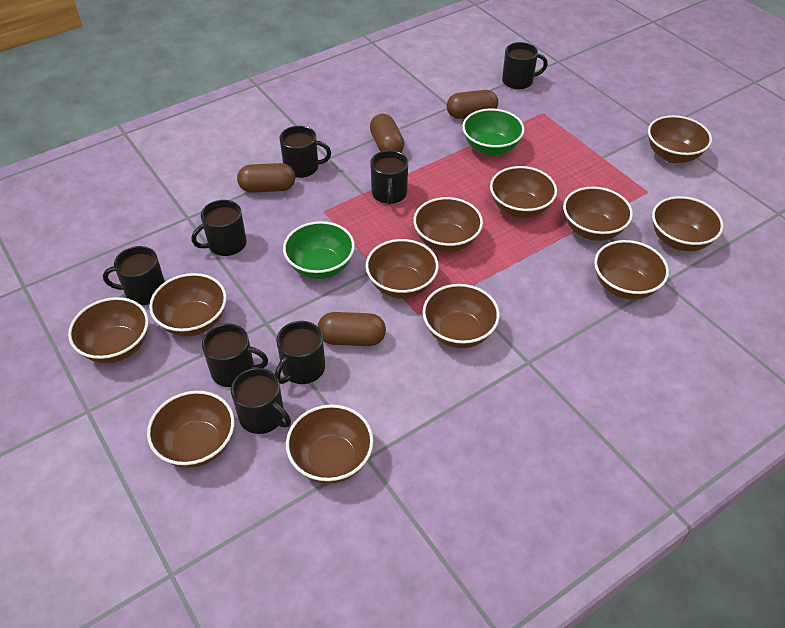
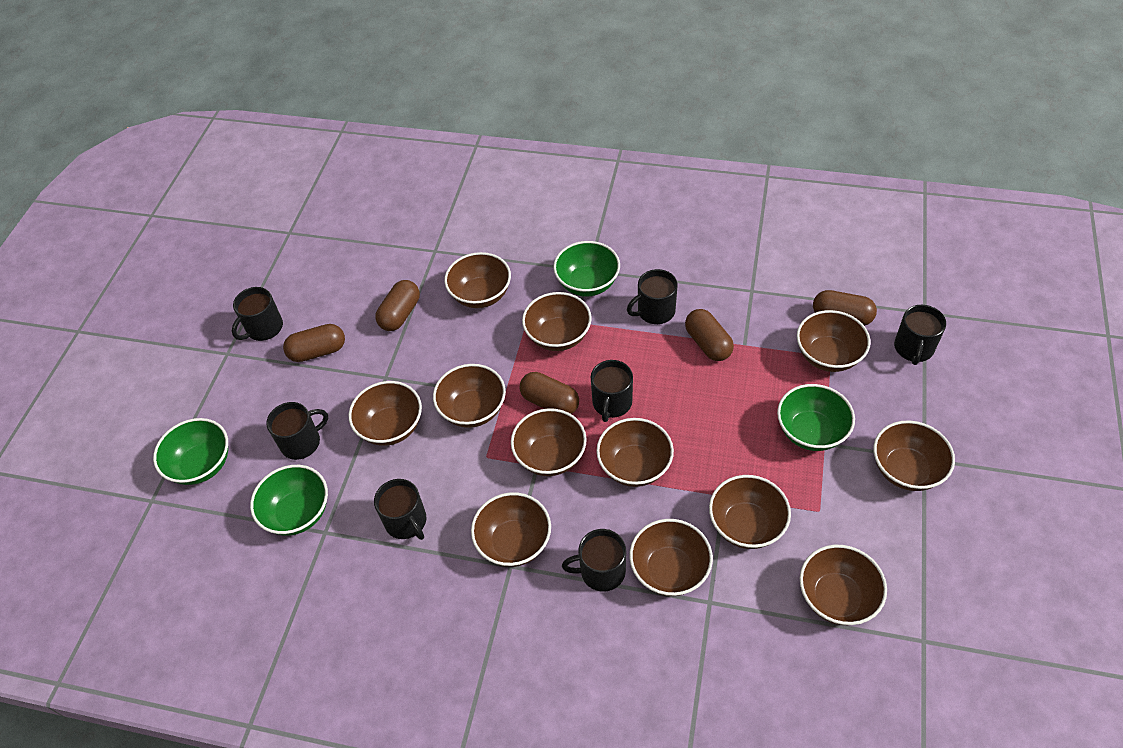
black mug: [103,246,165,305] [192,200,247,256] [202,324,268,387] [231,368,291,434] [275,321,325,384] [280,126,331,178] [370,150,408,204] [502,42,548,89] = 8 -> [232,287,283,341] [266,402,328,460] [374,479,426,540] [562,529,626,592] [591,360,633,422] [627,269,678,324] [894,305,946,365] = 7
brown capsule: [237,163,295,193] [318,312,386,346] [370,114,404,153] [447,90,499,119] = 4 -> [283,324,345,362] [375,280,420,331] [519,372,579,414] [685,309,734,361] [813,290,877,326] = 5
green bowl: [283,221,355,279] [462,109,525,156] = 2 -> [153,418,228,485] [250,465,328,536] [553,241,620,296] [777,384,855,451] = 4

